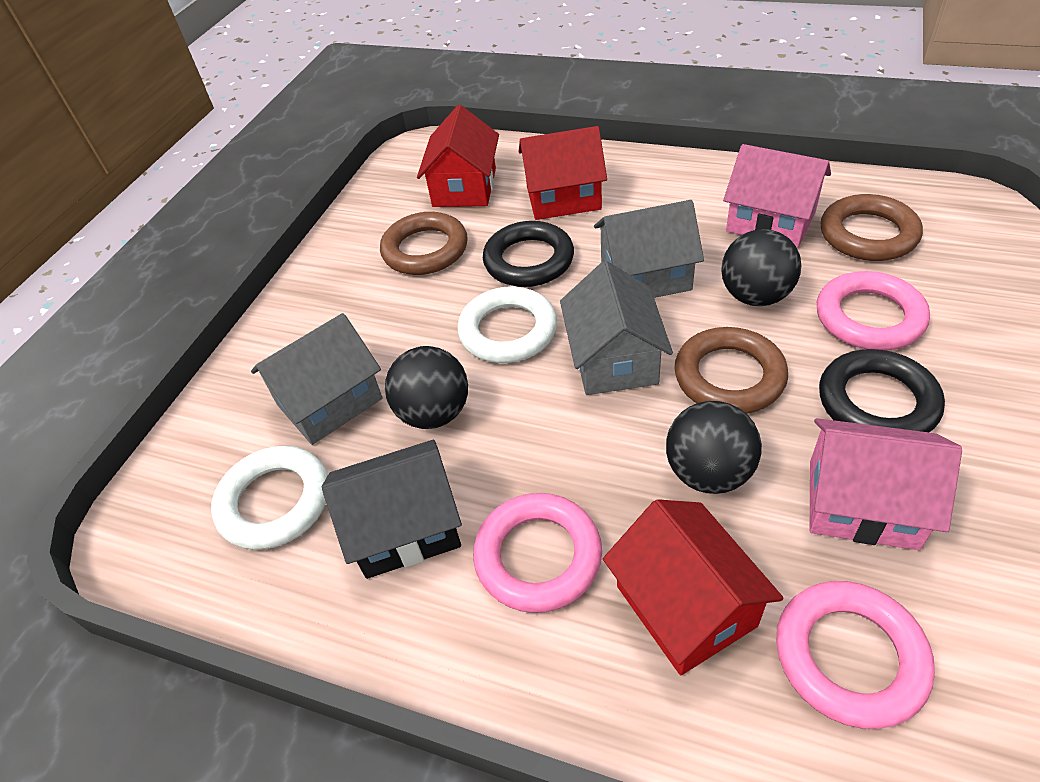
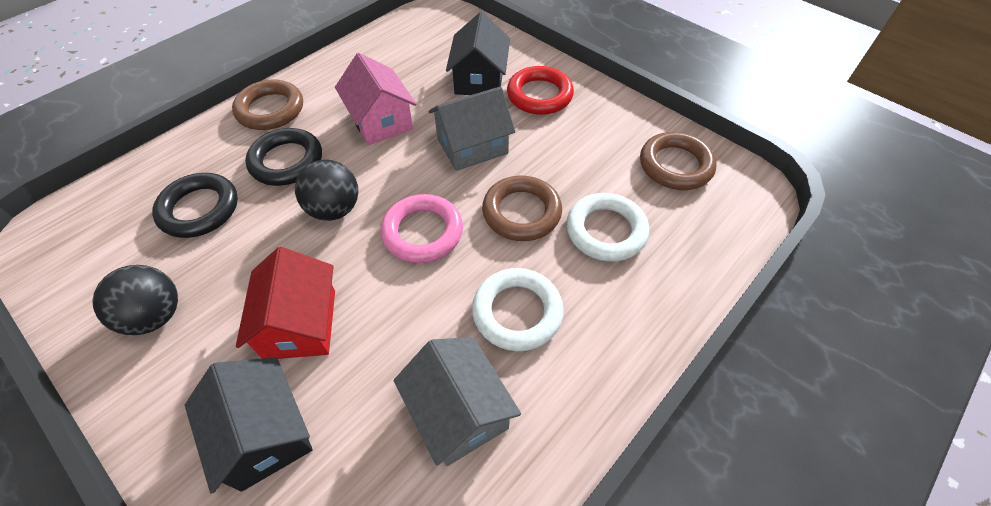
black ball: [385,346,468,429] [666,401,762,494] [721,229,801,306] = 3 -> [92,265,178,335] [295,159,359,221] = 2
black house: [322,440,462,579] = 1 -> [185,357,313,493] [446,12,510,95] = 2
grey house: [251,313,383,445] [560,261,673,395] [594,200,704,298] = 3 -> [393,337,521,466] [429,87,515,171] = 2
pink house: [723,144,831,248] [810,418,962,550] = 2 -> [335,53,417,145] = 1
pink ring: [473,493,602,613] [776,581,935,729] [817,271,930,350] = 3 -> [380,194,463,263] = 1
red house: [417,105,499,207] [518,126,607,220] [603,499,784,675] = 3 -> [236,247,335,359] = 1
red ring: none = 0 -> [507,66,574,115] = 1

